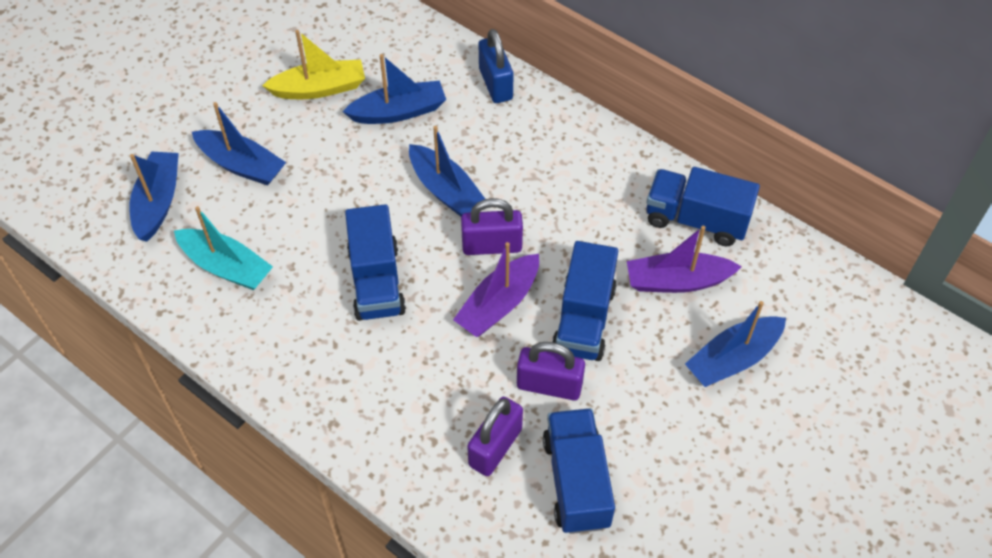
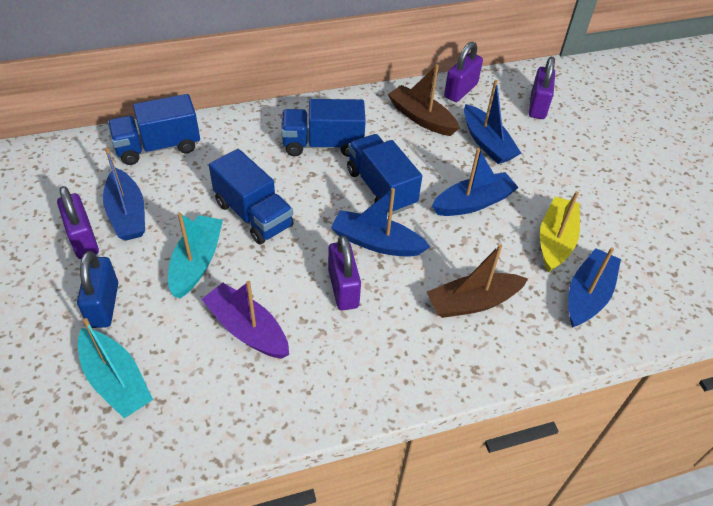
brown boat: none = 0 -> [388,64,459,136] [427,244,528,318] = 2
purple boat: [453,242,539,337] [627,226,742,293] = 2 -> [202,281,289,359] = 1
purple padlock: [461,198,523,255] [467,397,523,476] [517,342,585,400] = 3 -> [57,186,99,259] [328,235,361,311] [444,42,483,102] [529,57,555,119] = 4
turquoise boat: [174,206,273,290] = 1 -> [78,318,153,418] [168,213,223,298] = 2

